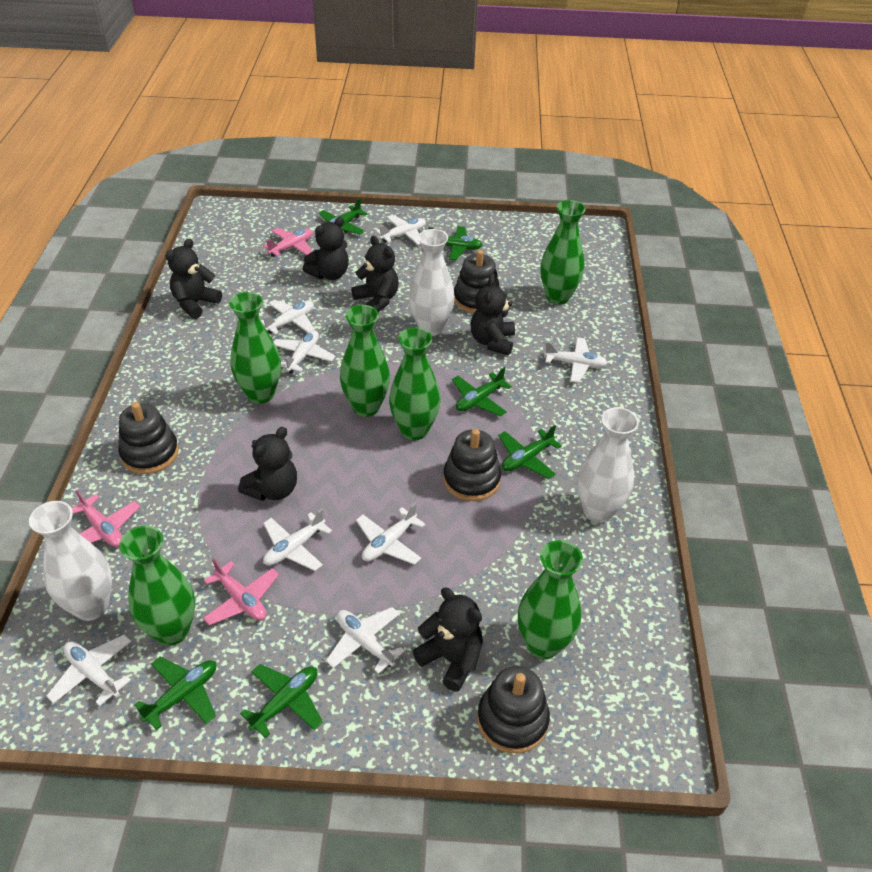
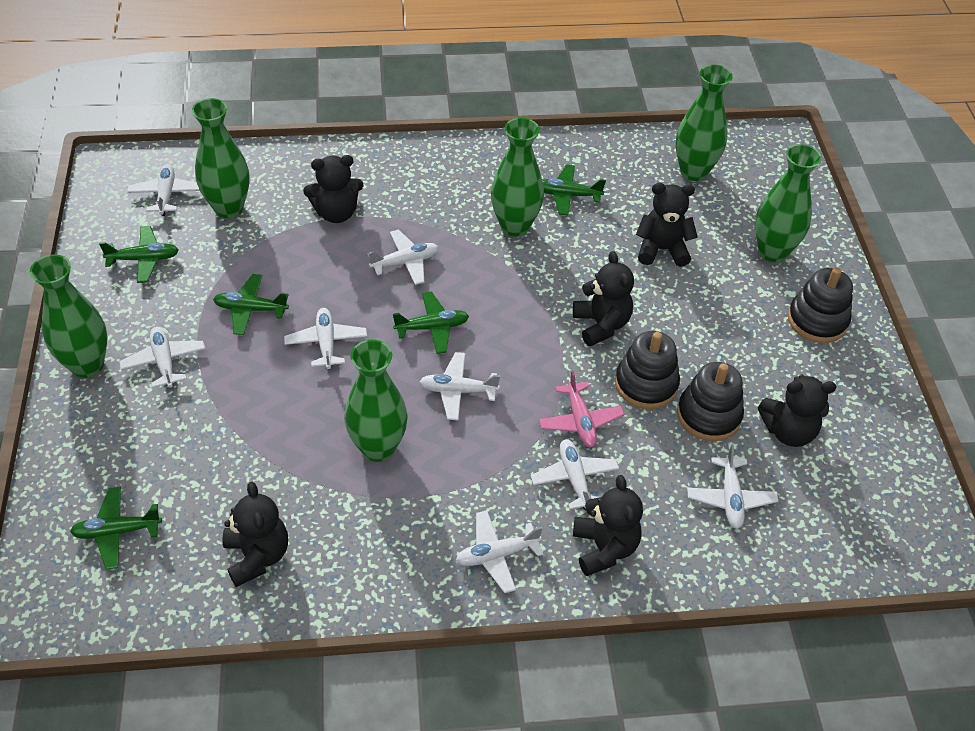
black stacking toy: [118,402,179,474] [443,429,501,501] [454,250,500,313] [477,666,550,753] = 4 -> [615,331,680,409] [677,362,744,441] [788,268,853,343] = 3
green plane: [134,656,216,730] [240,664,323,738] [318,198,368,234] [428,226,482,260] [452,367,512,417] [498,425,562,479] = 6 -> [70,487,162,569] [99,226,179,283] [213,274,289,335] [393,291,469,354] [542,165,606,215] = 5
pink plane: [72,490,140,547] [203,558,279,626] [263,228,313,257] = 3 -> [539,371,625,447] = 1
white vase: [29,501,112,621] [409,229,455,336] [577,407,639,523] = 3 -> none = 0

